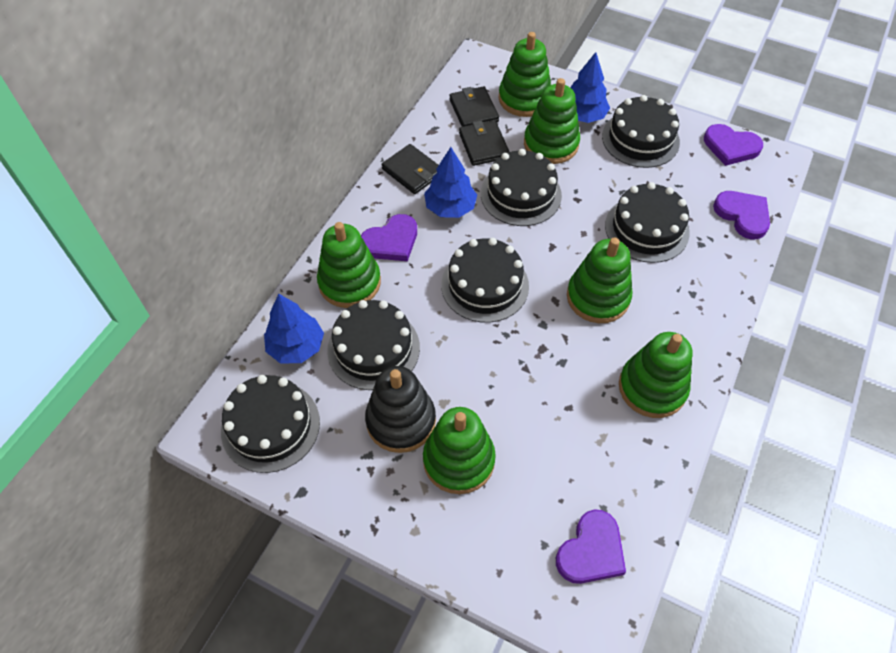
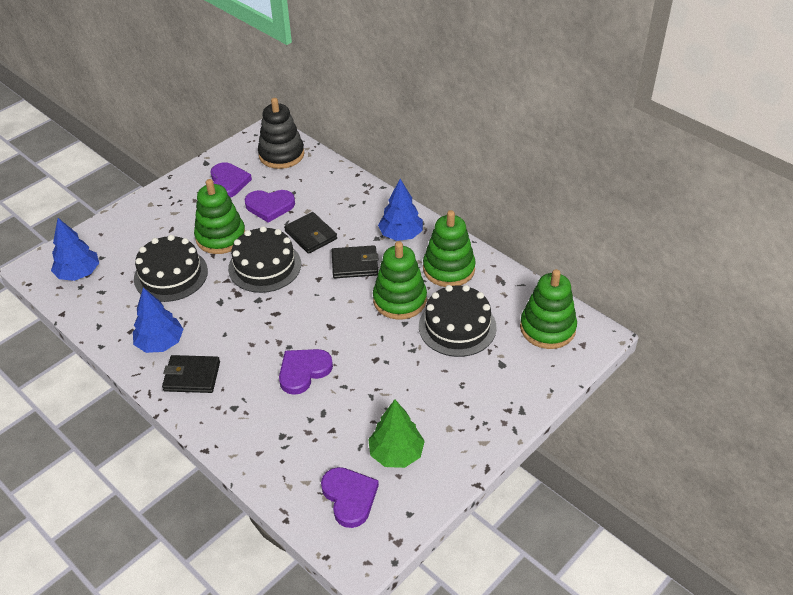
black cake: [221,375,320,473] [327,300,420,390] [441,238,529,323] [481,149,562,226] [602,95,680,168] [605,182,690,263] = 6 -> [134,235,208,302] [228,226,301,293] [419,285,497,357] = 3
green stacking toy: [317,222,381,308] [423,407,496,494] [499,32,551,117] [524,78,580,164] [567,237,632,323] [619,332,692,418] = 6 -> [194,179,245,254] [373,241,427,320] [423,210,476,287] [520,269,577,349] = 4
green tree: none = 0 -> [368,400,425,468] = 1

